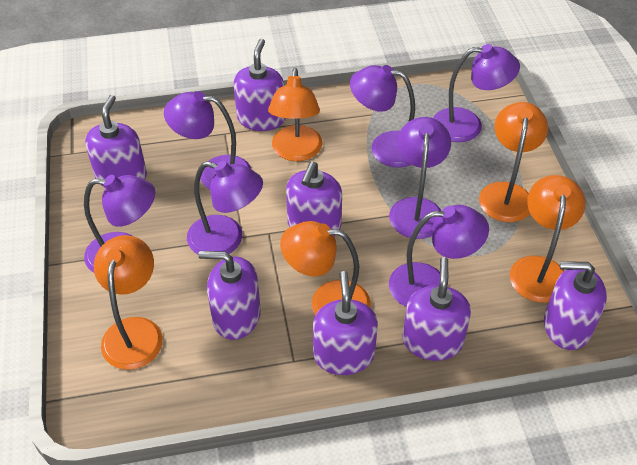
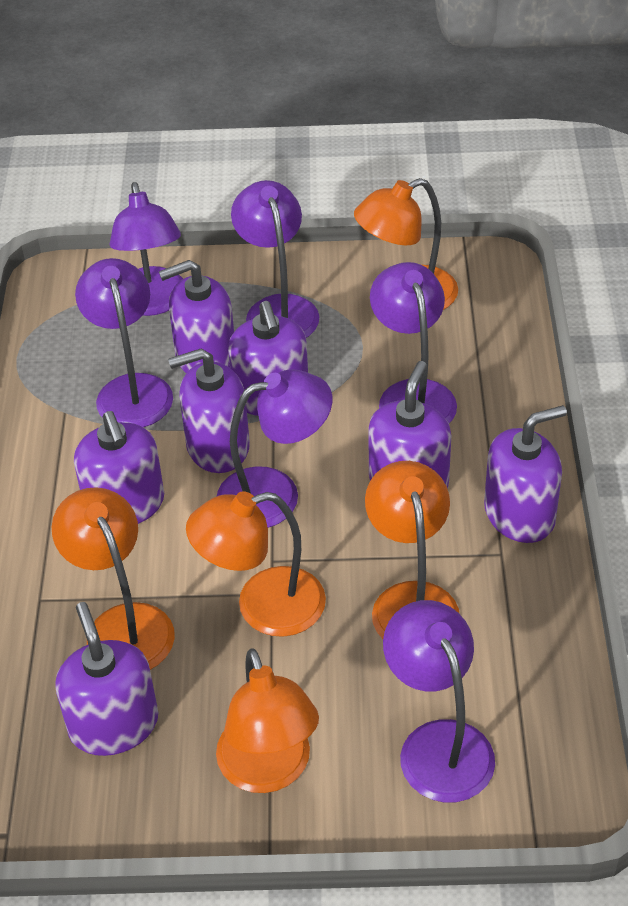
purple lamp: [84,175,155,273] [164,91,251,190] [187,161,263,255] [350,65,415,168] [389,117,451,239] [389,205,489,307] [433,44,520,142] = 7 -> [75,258,173,427] [109,182,183,316] [217,369,332,528] [231,180,319,338] [370,262,457,423] [383,600,495,802] = 6

